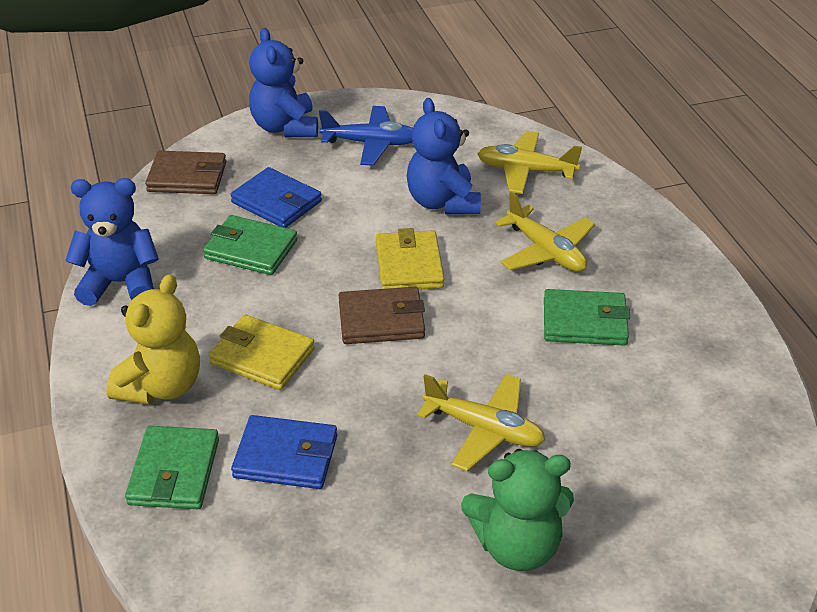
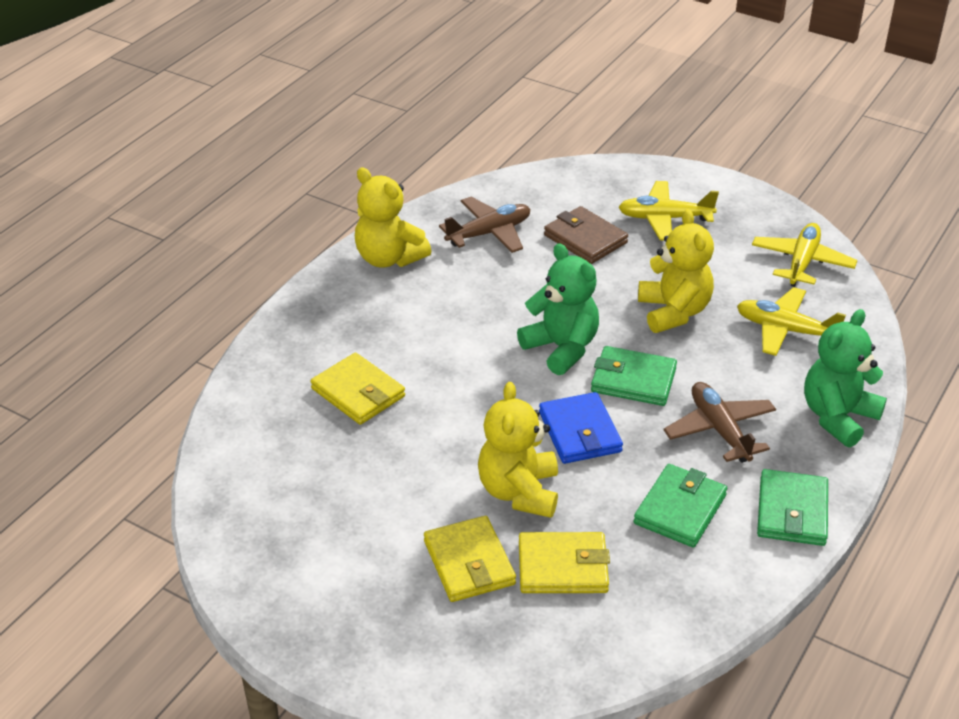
blue plane: [319,106,413,166] = 1 -> none = 0
blue teddy bear: [65,178,159,306] [249,28,318,137] [407,98,481,214] = 3 -> none = 0
blue wallet: [230,167,322,228] [231,415,337,489] = 2 -> [539,392,623,464] = 1
brown plane: none = 0 -> [439,197,530,253] [664,382,776,463] = 2
brown wallet: [145,151,226,194] [339,287,425,344] = 2 -> [544,206,628,264] = 1
green teddy bear: [461,449,574,571] = 1 -> [517,243,599,375] [804,309,887,447] = 2
yellow teddy bear: [106,274,200,404] = 1 -> [355,168,431,268] [478,382,558,518] [638,209,714,333] = 3
yellow wallet: [209,315,315,390] [376,228,444,290] = 2 -> [311,353,405,425] [424,516,516,602] [519,532,610,593] = 3

